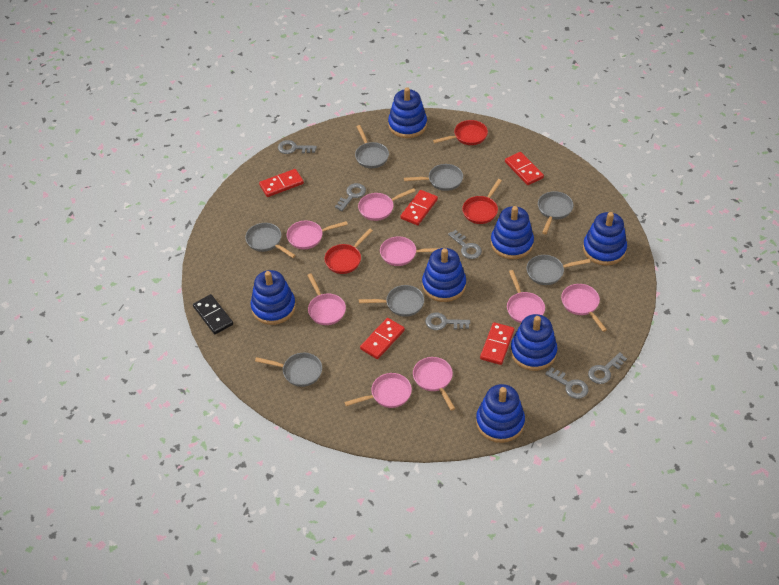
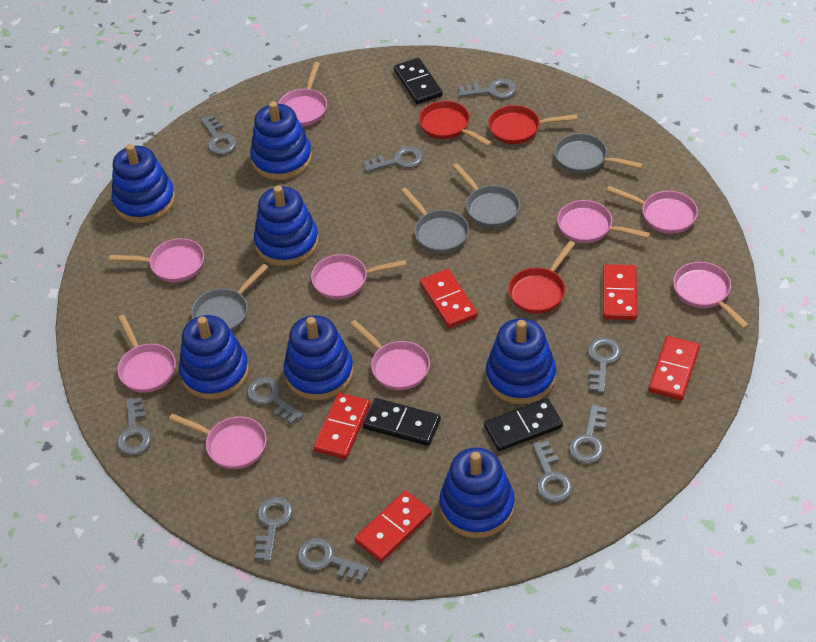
black domino: [193,294,233,334] = 1 -> [363,398,441,446] [394,58,443,104] [484,398,563,451] = 3
grey key: [278,140,317,154] [335,183,366,211] [425,313,470,330] [448,230,482,259] [545,367,588,399] [588,352,627,384] = 6 -> [117,397,151,455] [201,115,237,155] [247,377,303,425] [255,497,293,562] [297,538,370,582] [363,146,423,172] [458,79,516,99] [533,441,573,502] [569,404,607,464] [588,337,621,393] = 10
grey pan: [245,223,296,258] [255,353,322,387] [355,125,389,168] [359,285,424,317] [404,164,463,191] [527,255,590,285] [538,191,573,234] = 7 -> [191,264,268,331] [401,188,469,253] [452,163,520,228] [554,133,643,174] = 4
pink pan: [287,220,348,249] [307,273,346,325] [344,373,412,408] [358,188,415,221] [380,236,440,266] [413,357,455,411] [507,270,545,323] [561,284,607,332] = 8 -> [109,238,204,282] [118,315,176,393] [169,413,267,469] [278,62,327,126] [311,254,407,300] [350,320,430,390] [557,200,650,243] [606,186,698,234] [673,262,749,329] = 9

